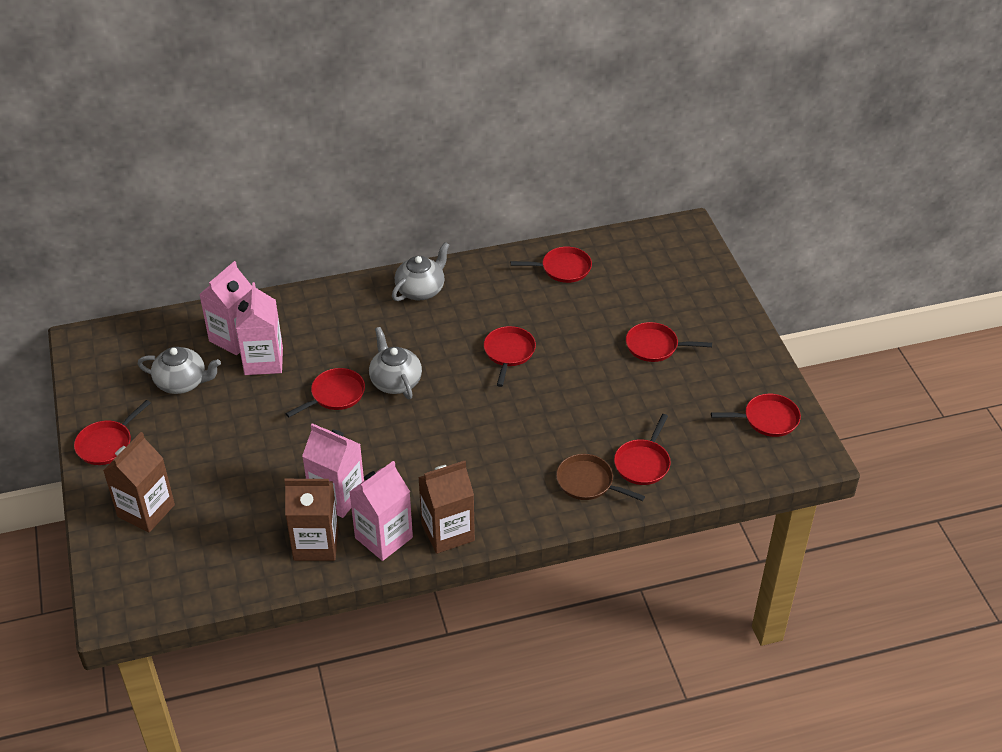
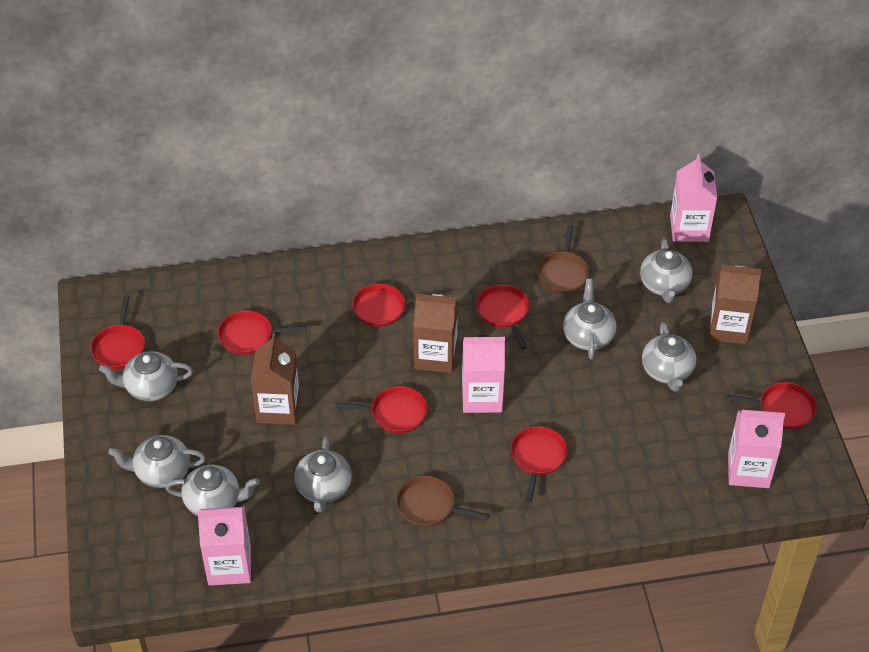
brown pan: [556,454,645,501] = 1 -> [396,476,490,527] [537,225,589,293] = 2
grey teapot: [138,347,221,394] [369,327,422,399] [392,242,449,301] = 3 -> [99,351,193,401] [108,435,206,488] [165,465,260,516] [295,436,352,513] [563,279,617,359] [640,238,692,303] [642,322,697,392] = 7

